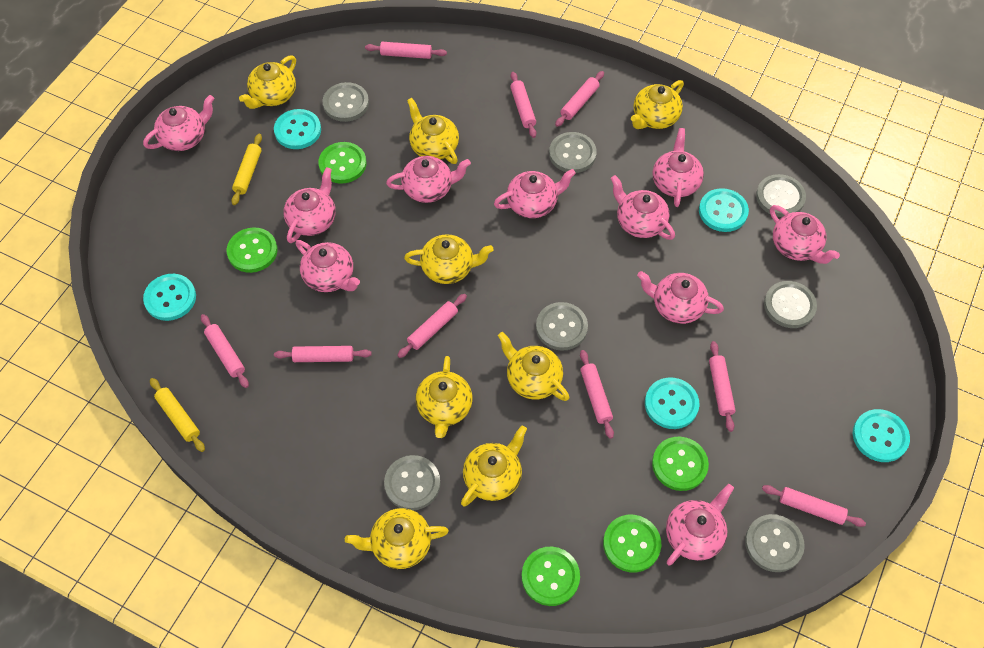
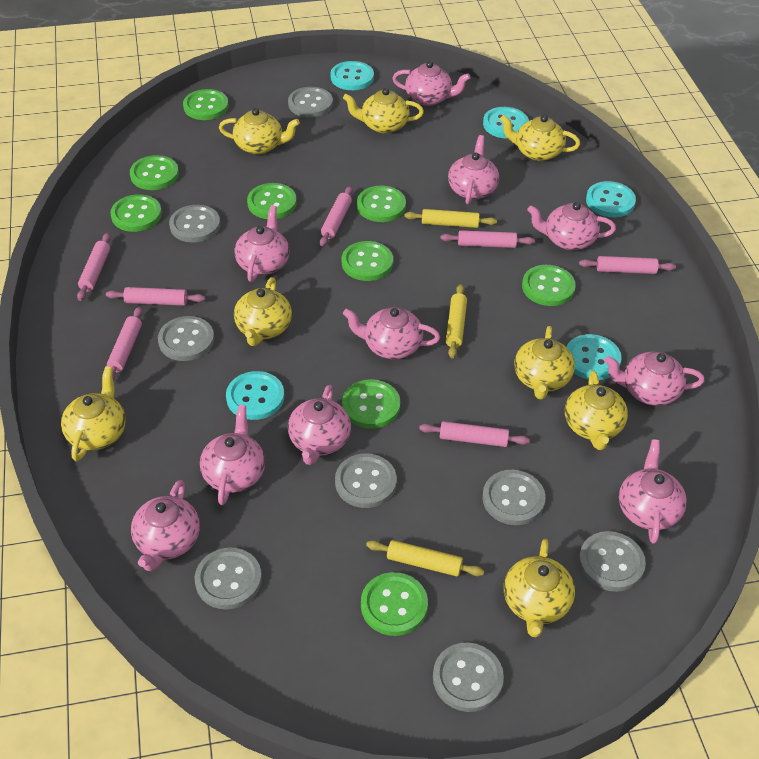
green button: [227,227,278,273] [318,142,366,184] [522,547,580,606] [603,515,661,573] [652,437,709,491] = 5 -> [110,194,162,232] [130,155,179,190] [183,89,229,120] [247,183,297,219] [342,241,393,281] [342,379,400,429] [357,186,406,222] [361,572,428,636] [522,265,576,306] = 9
grey button: [322,82,369,122] [384,455,440,510] [536,302,588,351] [549,132,597,173] [745,514,805,572] [756,174,806,217] [764,281,817,328] = 7 -> [158,316,214,361] [169,205,220,243] [195,547,262,609] [288,87,333,118] [335,453,397,508] [433,643,504,712] [482,470,546,525] [579,531,646,592] = 8
pink rolling pin: [201,314,249,388] [274,346,372,362] [365,42,447,59] [397,294,467,358] [510,72,536,138] [555,71,604,127] [580,350,614,439] [709,341,736,432] [762,485,866,527] = 9 -> [77,233,111,301] [106,287,205,306] [107,306,143,381] [320,186,353,247] [419,421,530,447] [440,230,535,248] [579,256,676,274] = 7
yellow rolling pin: [150,378,205,452] [231,134,262,205] = 2 -> [366,540,484,576] [404,209,497,228] [446,284,467,358] = 3

